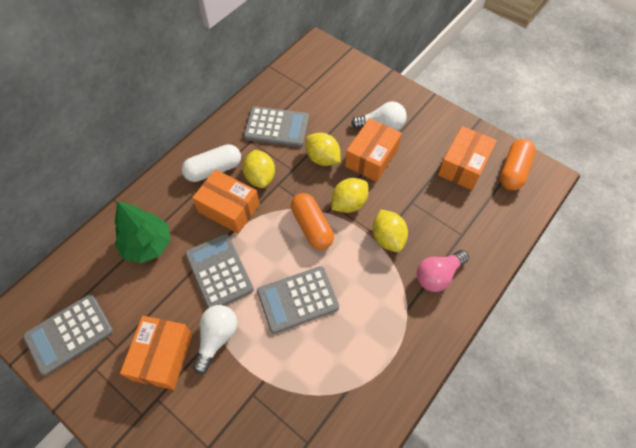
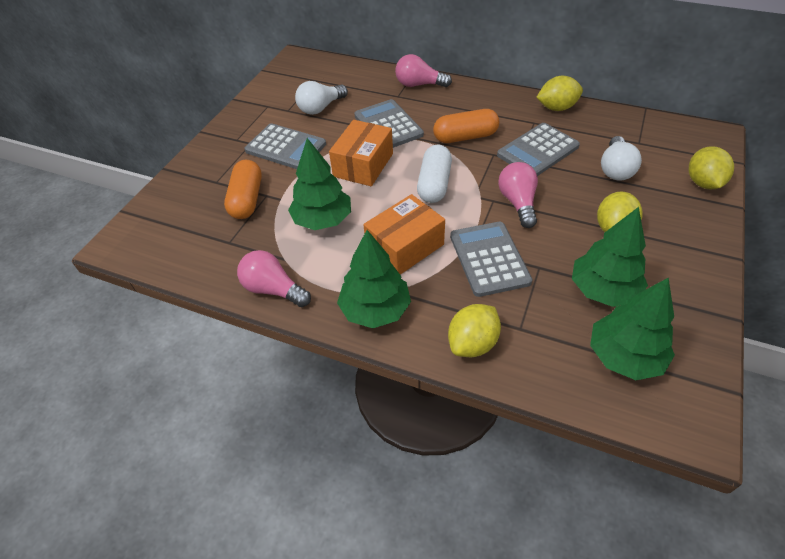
green tree: [114,201,171,264] = 1 -> [288,138,351,230] [337,230,411,328] [572,207,648,307] [590,277,675,380] = 4
orange box: [120,316,193,390] [192,169,260,234] [345,118,402,182] [438,126,497,190] = 4 -> [329,120,393,186] [363,194,445,275] = 2
pink light bulb: [417,250,469,292] = 1 -> [237,250,311,307] [395,54,452,87] [498,162,538,228] = 3

